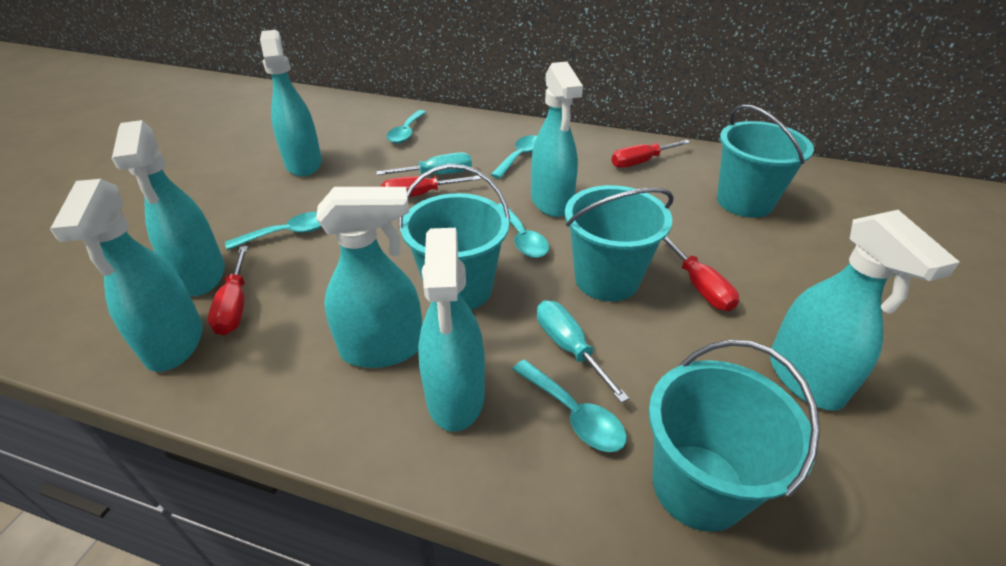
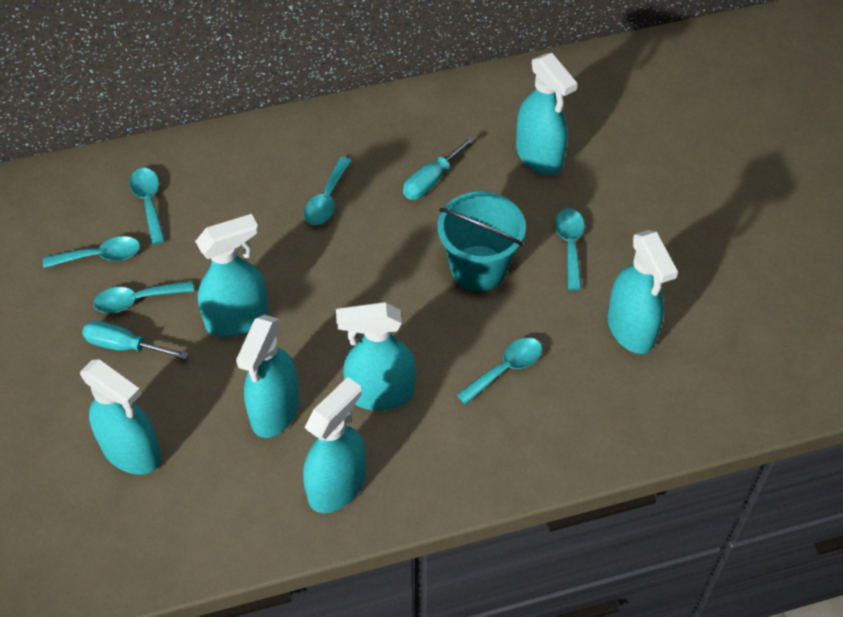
red screwdriver: [208,246,248,335] [381,176,481,197] [611,140,690,168] [663,236,739,311] = 4 -> none = 0
turquoise bucket: [399,164,510,310] [565,185,674,301] [649,340,820,532] [717,104,814,218] = 4 -> [438,192,526,292] = 1
turquoise spoon: [225,212,322,250] [386,110,426,143] [491,135,537,179] [498,203,549,258] [512,360,627,452] = 5 -> [43,236,140,268] [93,281,194,313] [130,168,165,244] [304,157,352,225] [456,338,542,405] [555,208,584,290] = 6

